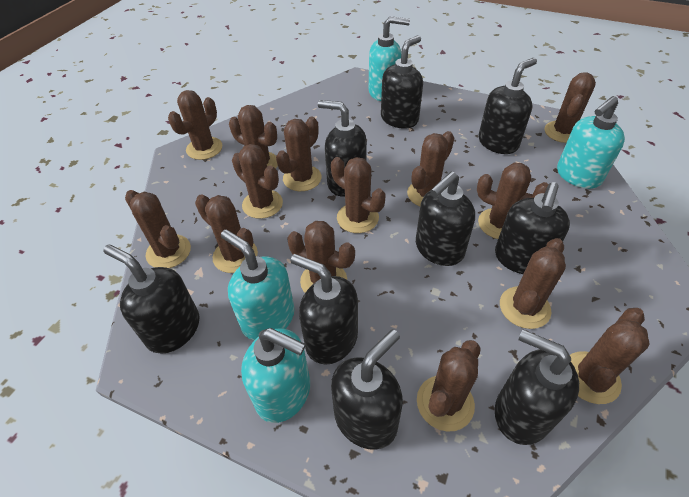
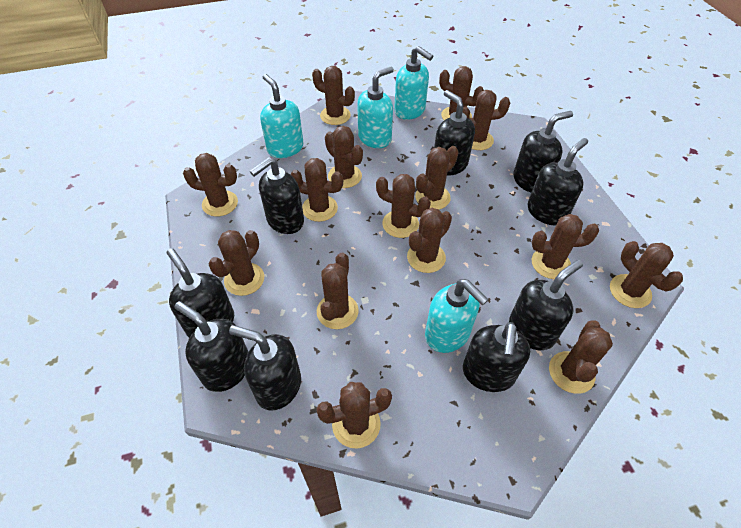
brown cactus: [125,190,191,268] [168,90,222,160] [195,194,258,273] [229,105,278,169] [232,144,283,219] [276,117,322,191] [287,221,355,293] [331,157,385,233] [407,131,454,206] [417,340,481,432] [477,163,549,239] [500,238,566,329] [545,72,596,143] [570,308,650,404] = 14 -> [183,153,238,217] [208,230,264,296] [291,158,343,222] [312,66,355,125] [316,382,392,448] [317,253,359,329] [325,126,363,188] [376,174,431,238] [407,208,452,273] [415,146,459,209] [439,66,484,120] [462,90,510,150] [531,214,599,279] [549,320,613,394] [610,241,683,308] = 15

